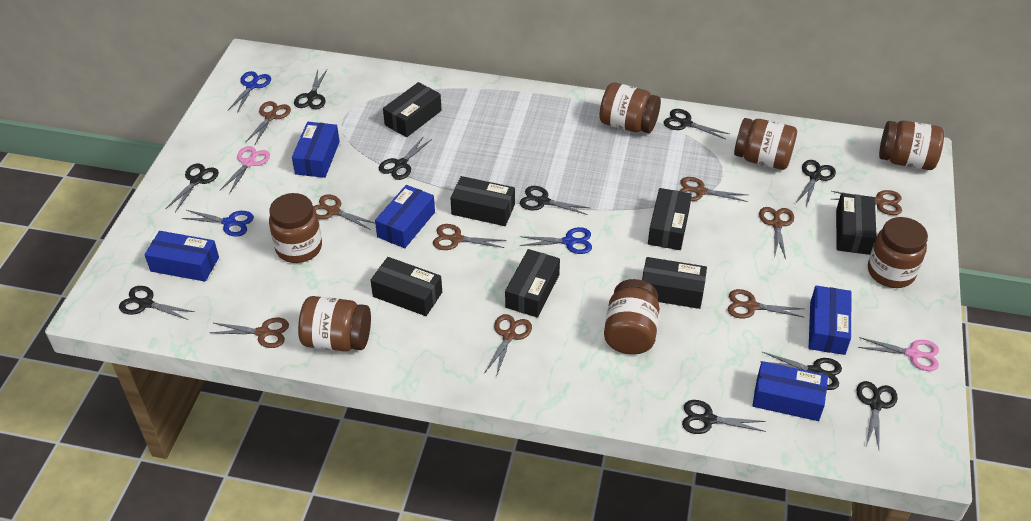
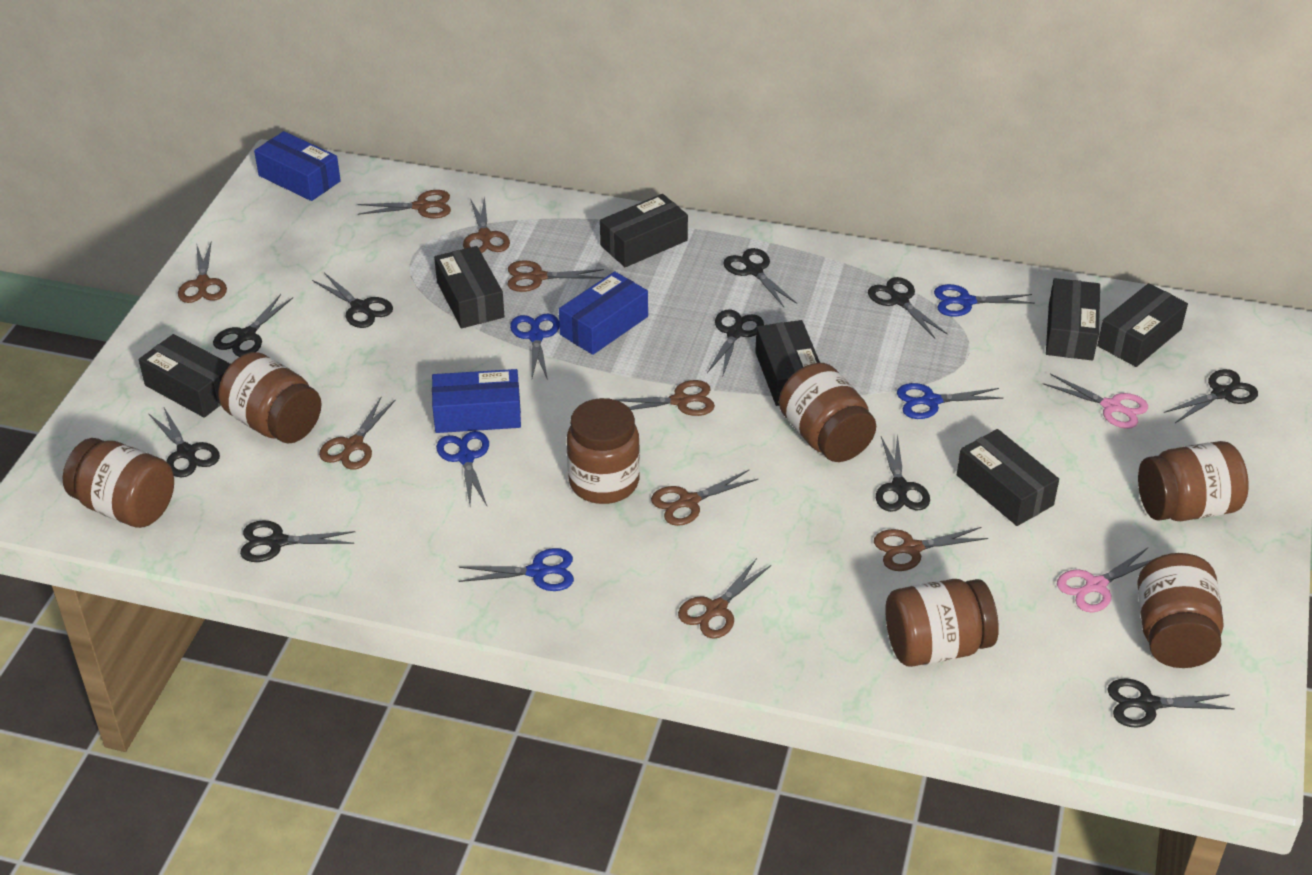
blue box: [144,231,219,282] [292,122,340,178] [375,185,435,248] [752,361,828,421] [809,286,852,355] = 5 -> [254,131,341,201] [432,369,521,433] [559,271,648,355] = 3
blue scissors: [182,210,254,237] [228,71,271,113] [520,227,592,254] = 3 -> [436,431,489,506] [459,548,574,591] [510,314,559,380] [897,383,1003,419] [934,284,1035,317] = 5

